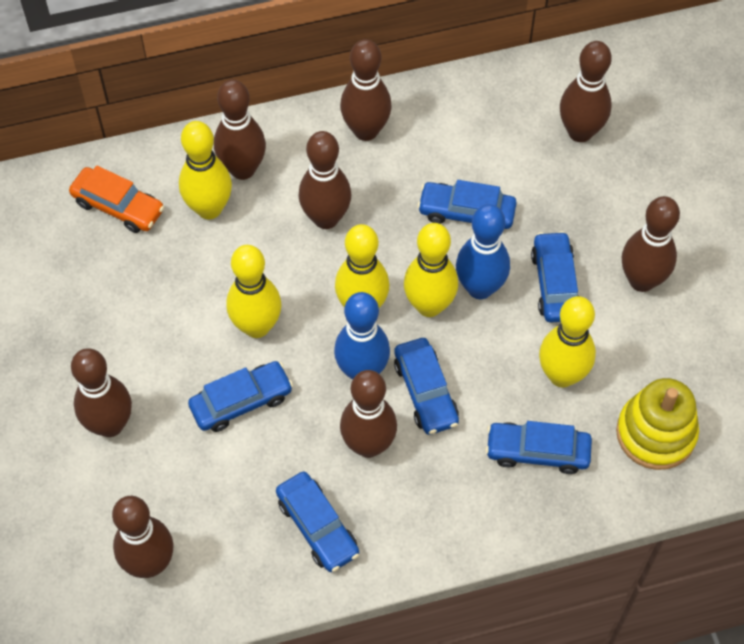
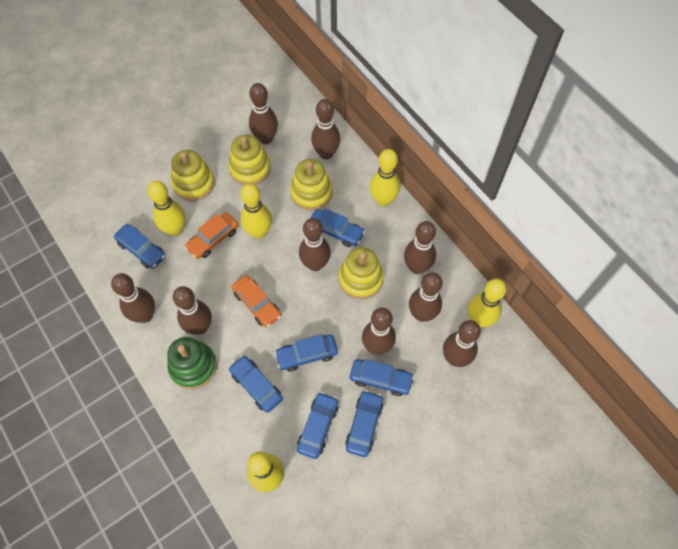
blue bowling pin: [334,292,390,380] [456,204,510,299] = 2 -> none = 0
blue car: [188,361,293,432] [276,471,359,572] [394,338,459,435] [417,180,517,229] [485,421,592,474] [531,231,579,323] = 6 -> [114,224,166,269] [229,355,283,413] [274,334,338,371] [297,392,338,459] [311,208,365,247] [345,390,383,457] [350,359,414,396] = 7
brown bowling pin: [71,348,132,437] [112,496,173,578] [214,80,266,180] [298,131,351,229] [340,39,392,141] [340,370,397,458] [560,41,612,142] [622,196,680,292] = 8 -> [111,273,155,323] [173,286,212,335] [249,83,278,144] [299,218,331,271] [311,99,341,159] [362,308,396,355] [404,221,436,274] [409,272,443,322] [443,320,481,367] = 9
green stacking toy: none = 0 -> [167,337,217,389] = 1
orange car: [69,166,164,233] = 1 -> [185,212,239,259] [231,275,281,328] = 2
yellow stacking toy: [616,378,699,470] = 1 -> [171,150,215,201] [228,134,271,185] [290,159,333,211] [339,247,384,299] = 4

